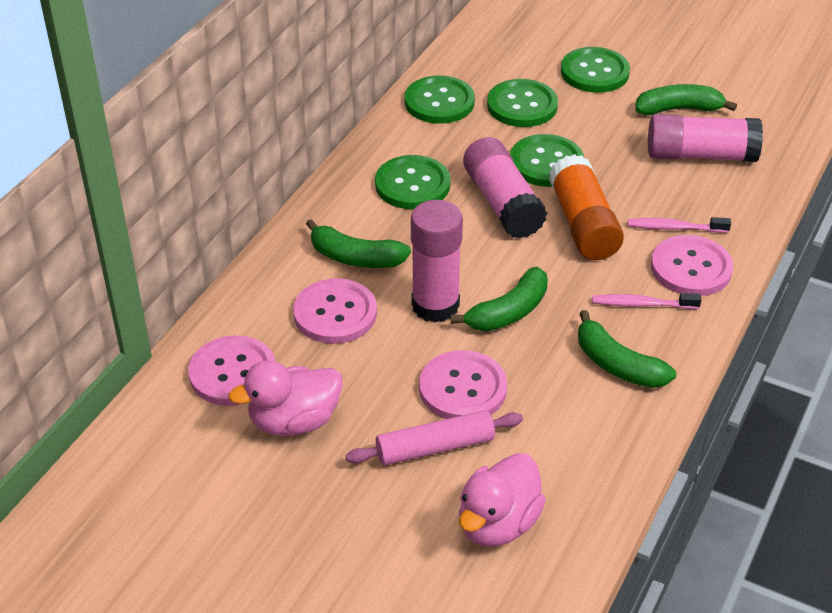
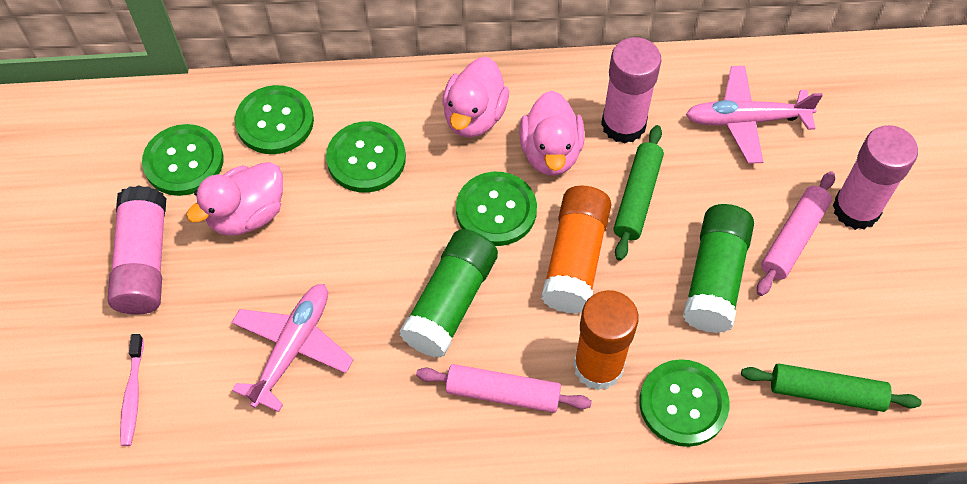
green banana: [306,219,411,268] [451,267,548,331] [578,310,676,388] [635,84,737,115] = 4 -> none = 0
green glue stick: none = 0 -> [400,229,498,358] [683,204,754,333] = 2
green rolling pin: none = 0 -> [614,125,664,261] [741,363,922,412] = 2
orange glue stick: [549,154,624,260] = 1 -> [541,185,612,314] [573,290,639,390] = 2
pink button: [188,335,275,406] [293,278,377,344] [419,350,507,419] [651,235,733,296] = 4 -> none = 0
pink duck: [228,360,343,436] [459,453,546,547] = 2 -> [186,162,283,236] [442,57,509,138] [519,91,585,176] = 3
pink plane: none = 0 -> [231,284,354,412] [686,66,823,164] = 2
pink rolling pin: [346,410,523,465] = 1 -> [416,364,592,413] [757,171,835,296] = 2
pink toothbrush: [592,293,702,309] [628,217,731,233] = 2 -> [120,334,144,446] = 1

